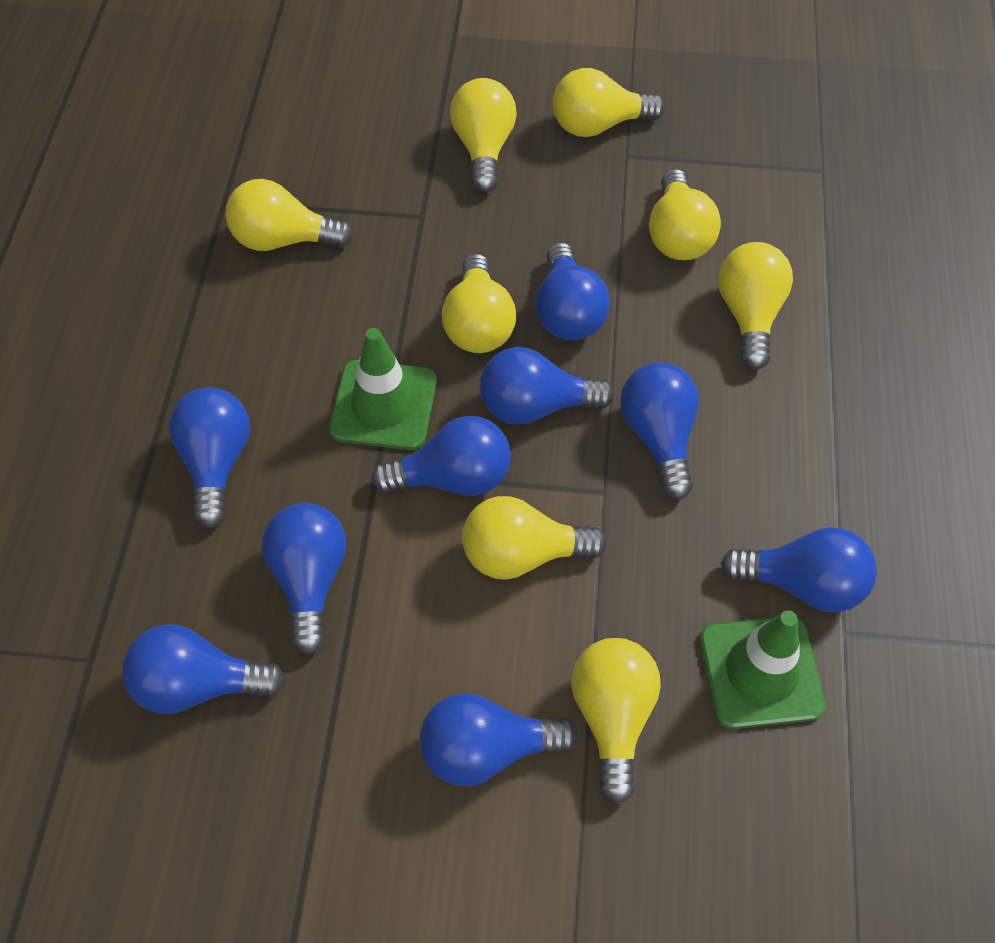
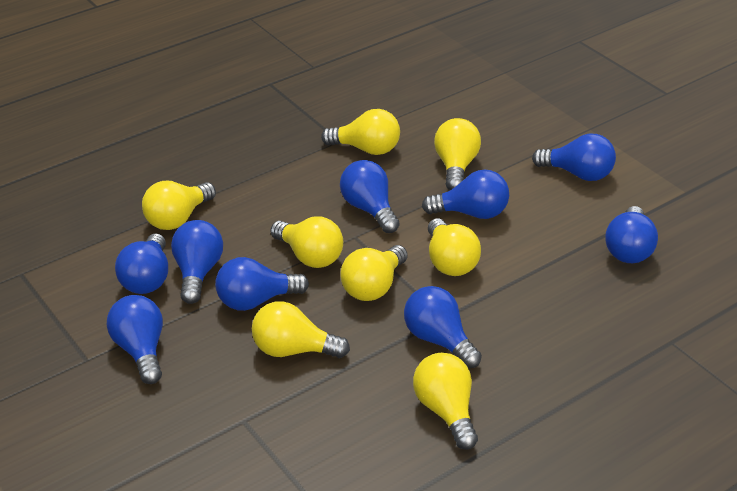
green traffic cone: [329,328,437,450] [700,611,826,729] = 2 -> none = 0

